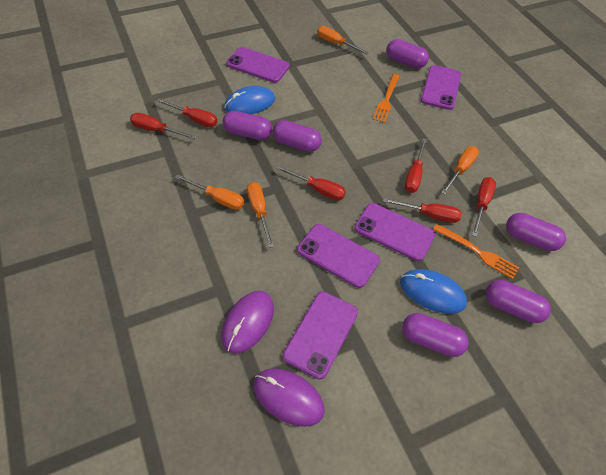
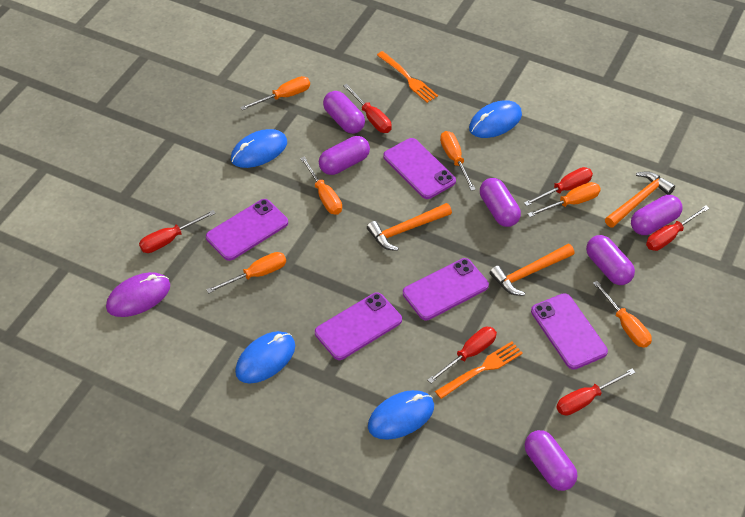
blue mouse: [224,86,275,114] [400,269,467,314] = 2 -> [231,129,287,168] [235,331,295,384] [368,390,434,440] [469,100,522,138] = 4
orange hammer: none = 0 -> [367,203,452,251] [490,244,575,296] [605,171,675,228] = 3
orange screwdriver: [175,174,244,210] [247,182,274,248] [317,26,369,55] [441,146,479,195] = 4 -> [206,252,286,293] [240,76,310,110] [300,157,342,215] [440,131,476,191] [527,182,601,217] [593,281,652,348] = 6
purple mouse: [221,291,274,354] [253,368,325,427] = 2 -> [106,272,170,317] = 1

